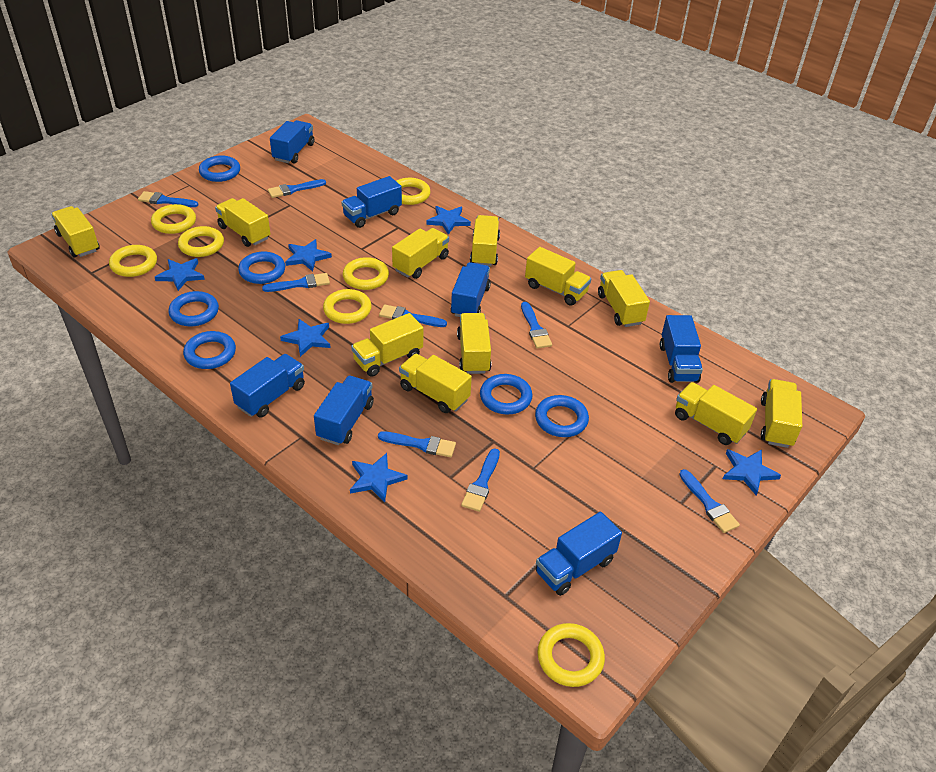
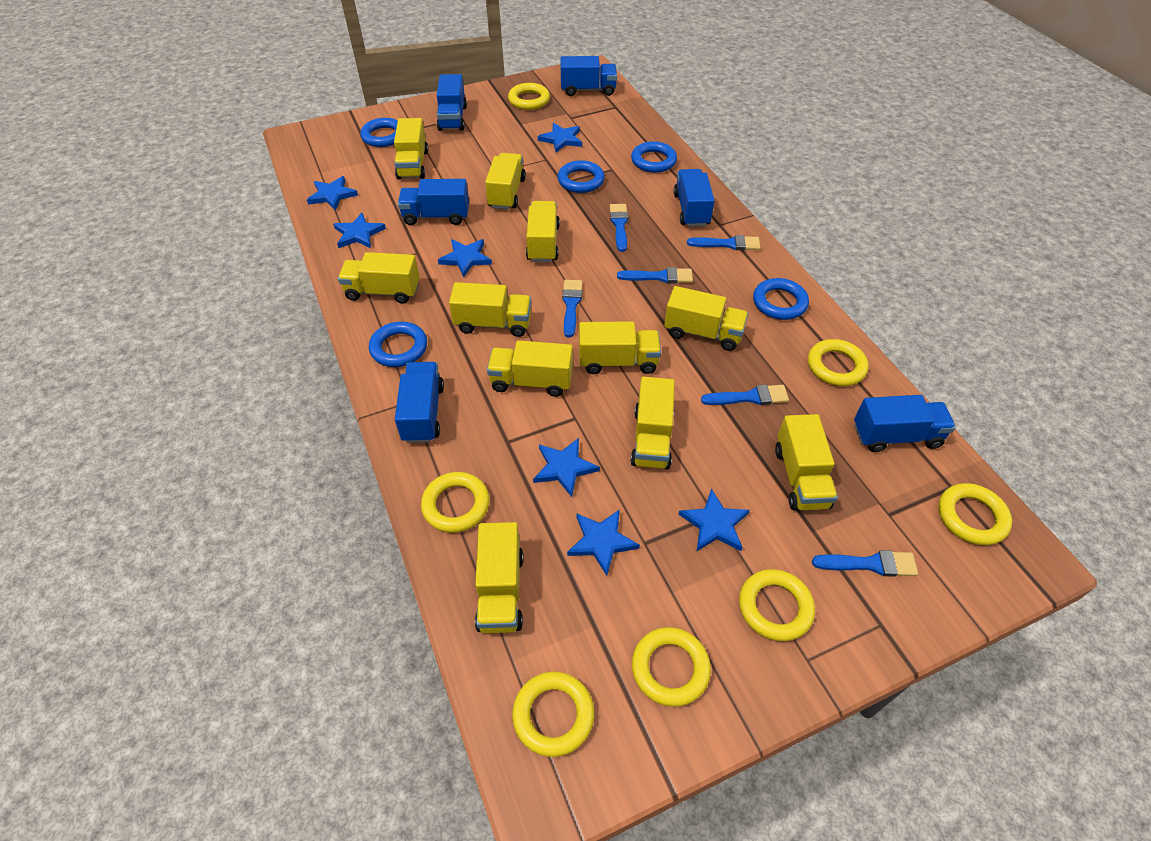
blue brush: [138,191,198,207] [262,273,330,292] [268,179,326,198] [378,431,456,457] [379,304,447,327] [461,448,500,512] [521,302,552,349] [679,469,740,533] = 8 -> [562,280,583,338] [610,204,628,252] [617,267,693,283] [687,235,761,250] [701,385,789,405] [812,550,918,577] = 6
blue ring: [168,291,219,326] [183,331,236,369] [199,155,240,182] [238,252,285,284] [480,374,532,414] [535,395,589,437] = 6 -> [360,118,398,147] [369,322,427,367] [558,160,605,193] [631,141,677,173] [753,278,809,320] = 5
blue star: [155,258,205,291] [280,319,331,357] [285,239,332,271] [350,453,408,502] [427,206,471,235] [723,449,781,495] = 6 -> [307,176,358,211] [333,213,386,248] [438,239,492,278] [533,438,600,497] [538,123,582,153] [567,509,640,576] [678,489,750,552] = 7
blue truck: [230,354,305,418] [270,120,314,164] [314,376,374,445] [341,176,402,228] [451,262,491,317] [536,512,622,596] [660,315,703,383] = 7 -> [395,362,444,443] [398,179,469,225] [436,74,467,131] [560,56,617,96] [674,169,715,227] [854,395,956,452] = 6

